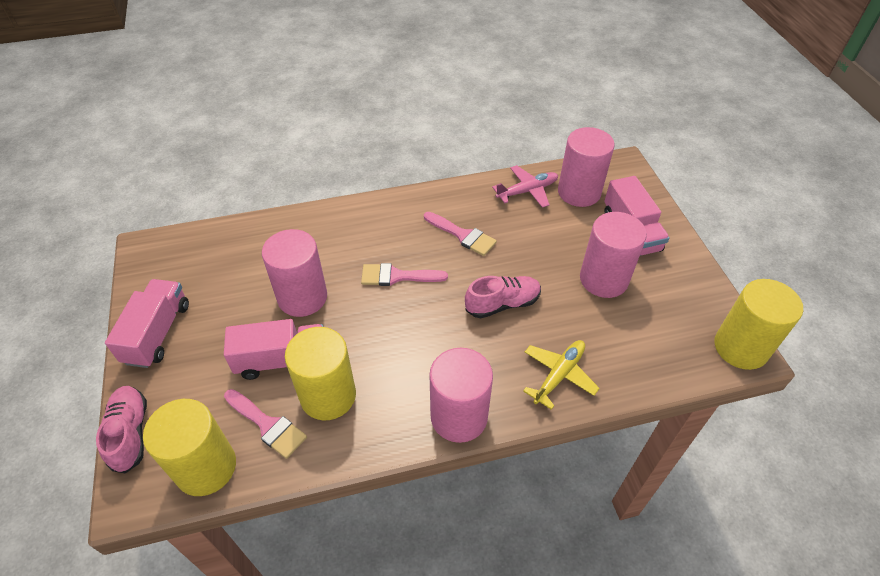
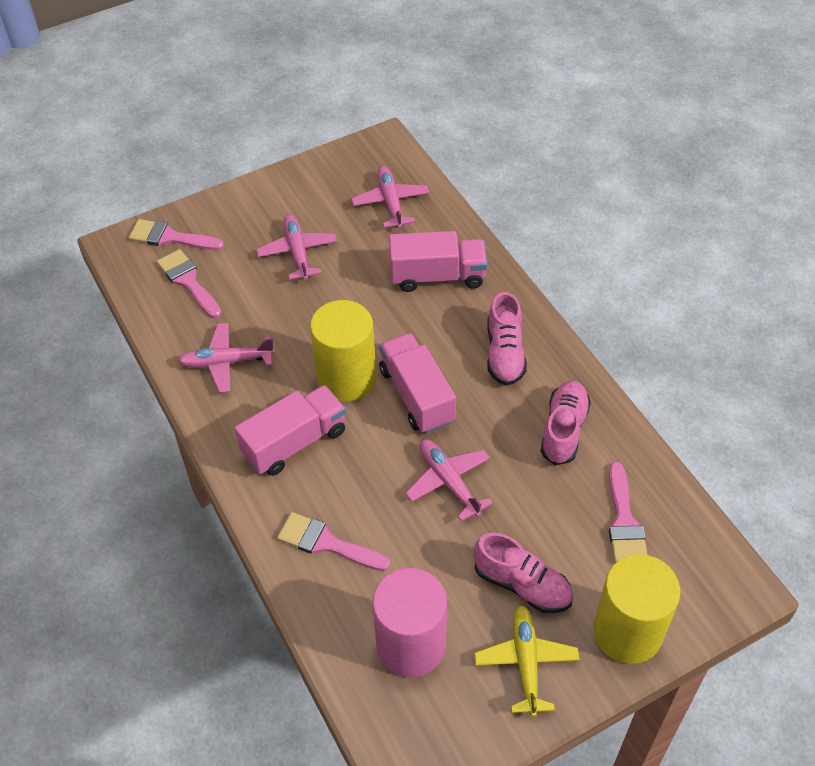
pink brush: [224,389,307,459] [361,263,448,286] [424,212,497,256] = 3 -> [129,219,224,250] [157,249,221,318] [277,512,390,571] [609,462,647,563] = 4
pink cylinder: [262,229,327,317] [429,348,493,443] [558,127,615,207] [580,212,647,298] = 4 -> [373,568,447,677] = 1
pink plane: [492,165,558,208] = 1 -> [178,323,275,393] [256,214,337,281] [351,166,429,229] [405,439,493,522] = 4
pink shoe: [96,386,147,474] [465,276,541,318] = 2 -> [474,533,573,613] [487,292,527,386] [541,381,591,465] = 3
yellow cylinder: [143,399,236,496] [285,327,356,420] [714,279,803,370] = 3 -> [310,300,376,402] [593,554,680,664] = 2

